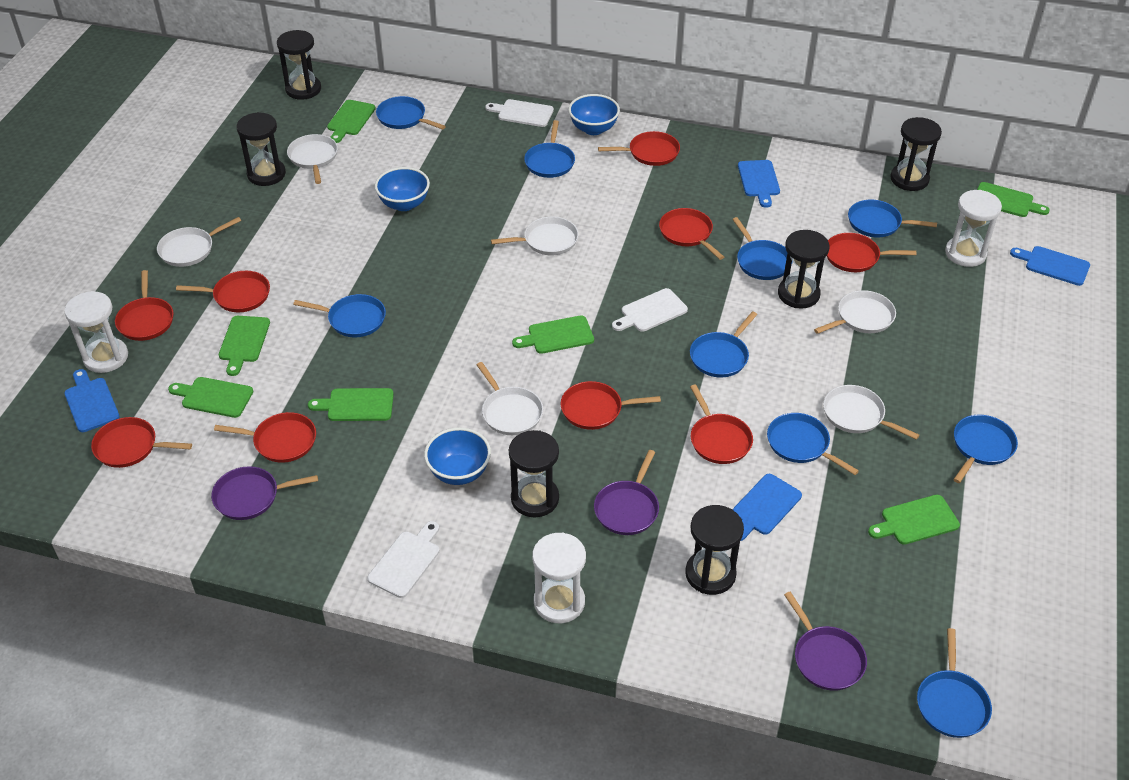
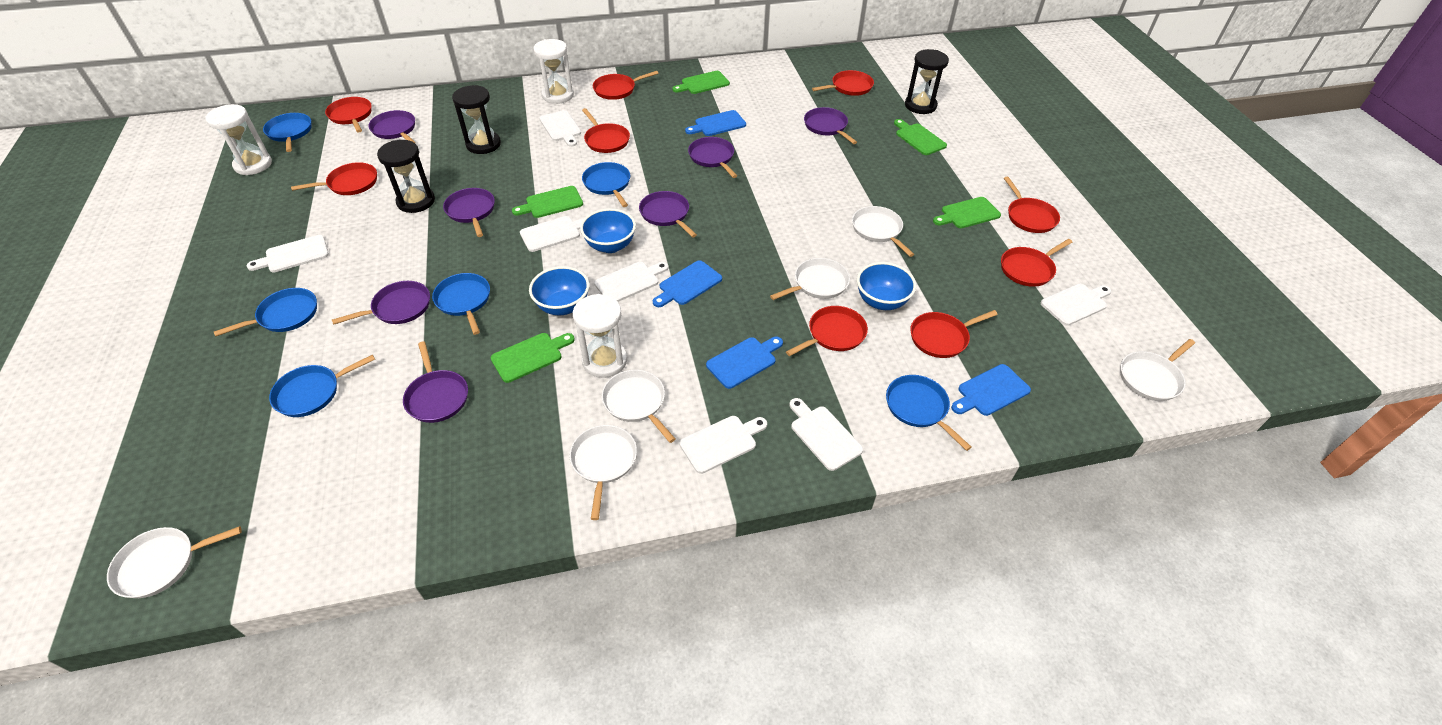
black hourglass: [236,112,286,186] [277,30,321,100] [509,430,559,517] [685,505,744,595] [778,230,829,309] [890,117,942,191] = 6 -> [377,140,435,213] [452,85,501,154] [905,49,949,114] = 3
blue pan: [293,294,386,337] [376,96,446,130] [524,120,575,178] [690,311,757,378] [732,217,792,280] [767,413,859,475] [848,200,937,238] [917,628,992,738] [953,415,1018,483] = 9 -> [214,288,317,336] [263,113,312,152] [269,355,375,417] [432,273,490,335] [582,162,630,207] [886,375,972,451] = 6
green cutting board: [168,377,253,418] [219,316,270,376] [308,388,394,421] [327,100,376,143] [512,315,594,354] [868,495,960,545] [977,182,1050,217] = 7 -> [491,333,575,383] [512,186,583,218] [672,71,730,94] [894,119,947,155] [933,197,1001,228] = 5
purple pan: [211,466,318,520] [594,450,659,535] [784,592,867,691] = 3 -> [332,281,430,325] [368,110,416,143] [403,341,468,423] [443,188,495,237] [639,191,697,237] [688,137,737,178] [804,107,857,144] = 7
white cutting board: [367,521,439,598] [485,99,554,127] [612,288,688,332] = 3 -> [247,235,329,273] [520,216,584,252] [539,110,581,147] [594,262,668,302] [680,416,767,474] [789,398,863,471] [1041,284,1111,326] = 7

